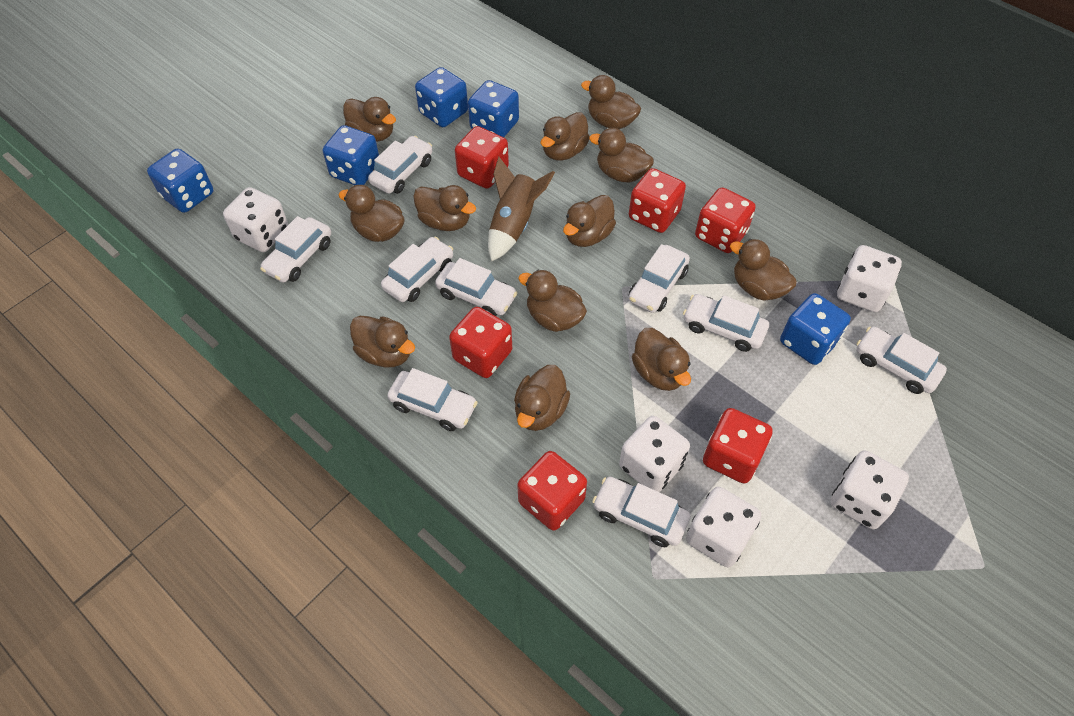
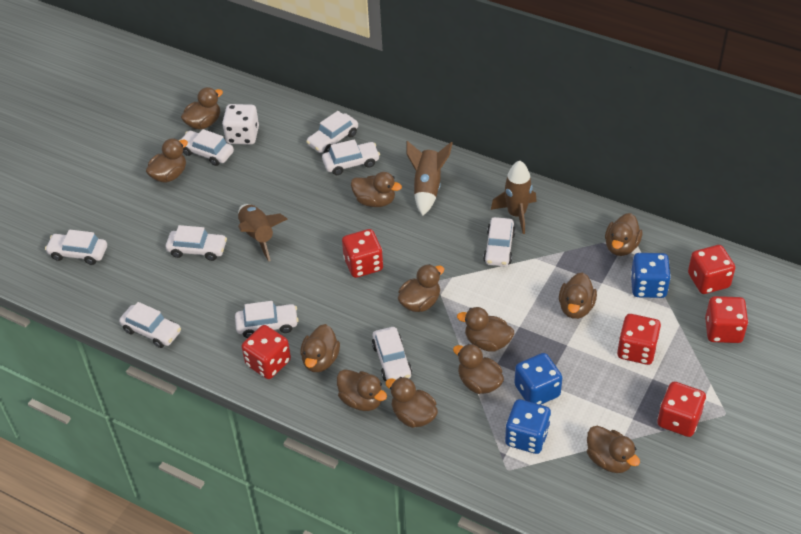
blue dice: [147,148,213,213] [323,125,379,185] [415,67,468,127] [468,80,519,137] [780,293,851,365] = 5 -> [505,399,551,454] [514,353,562,405] [631,253,671,298] = 3
brown rocket: [488,157,555,262] = 1 -> [238,204,287,261] [406,141,453,216] [491,160,537,234] = 3
white dice: [223,187,288,252] [619,416,690,492] [686,487,761,567] [830,450,909,529] [837,245,902,312] = 5 -> [222,104,259,145] = 1

